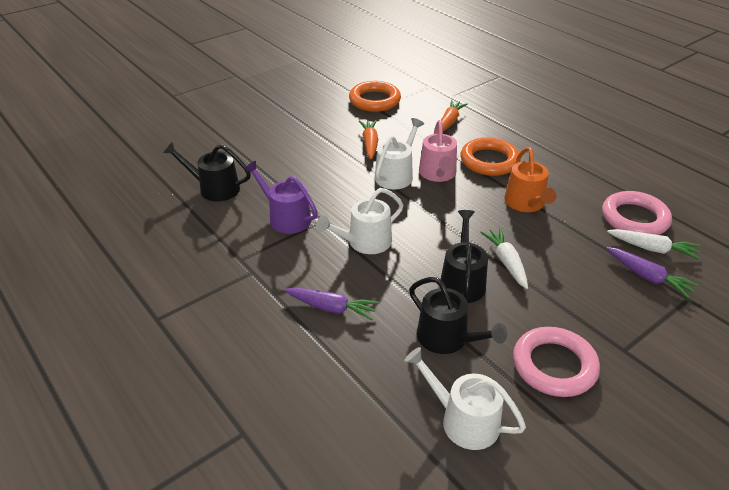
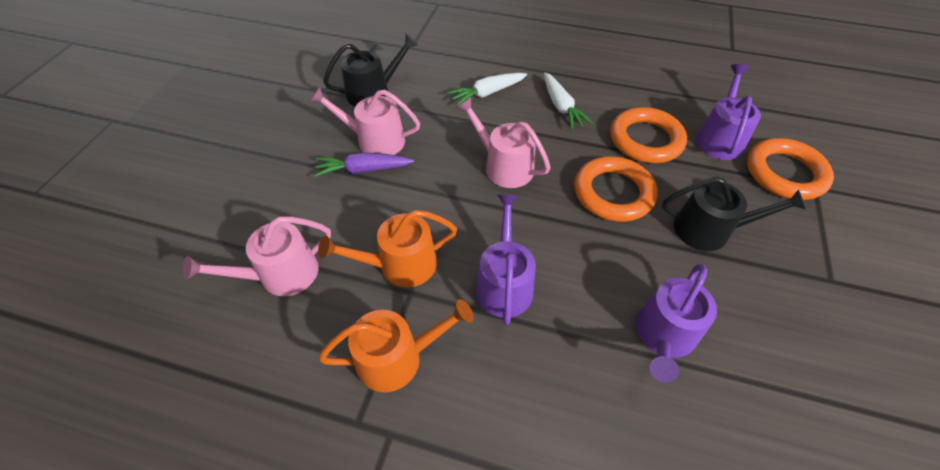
black watering can: [163,142,251,202] [409,277,507,354] [440,210,488,303] = 3 -> [323,34,418,107] [662,176,806,251] = 2
orange carrot: [359,120,378,160] [438,100,468,134] = 2 -> none = 0
orange ring: [349,81,401,112] [460,137,519,176] = 2 -> [574,156,658,222] [610,107,687,163] [747,138,834,200] = 3
orange watering can: [504,147,556,212] = 1 -> [318,210,457,287] [318,299,474,393] = 2
pink ring: [513,327,600,397] [602,191,672,235] = 2 -> none = 0
pink watering can: [419,120,457,182] = 1 -> [183,217,331,296] [310,87,420,155] [457,97,551,188] = 3
purple carrot: [284,287,379,320] [607,247,699,298] = 2 -> [314,152,414,177] = 1
purple watering can: [244,161,318,234] = 1 -> [476,195,536,325] [636,264,717,383] [696,64,761,160] = 3
white watering can: [316,188,403,254] [375,118,424,189] [404,347,526,450] = 3 -> none = 0

